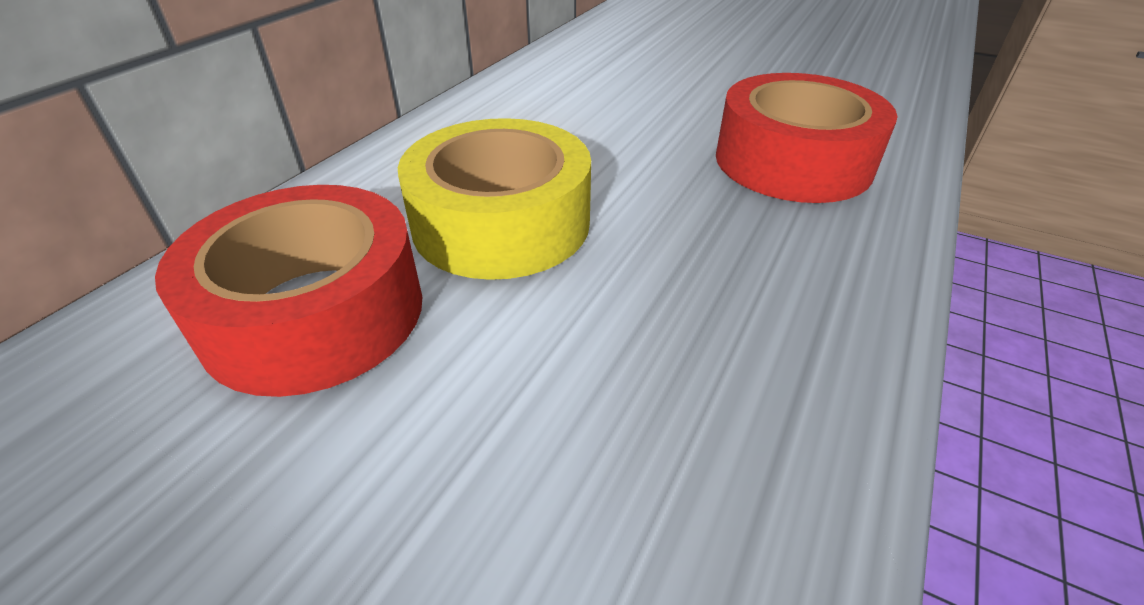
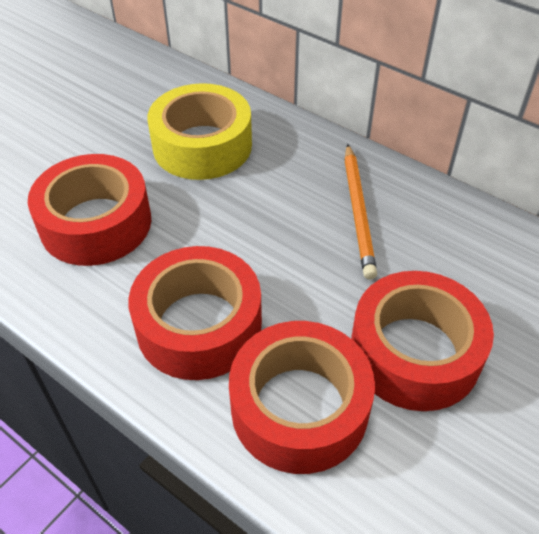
orange pencil: none = 0 -> [344,144,377,280] = 1
red tape: [155,185,422,397] [716,73,898,203] = 2 -> [28,154,151,266] [128,246,262,380] [229,321,375,474] [351,271,494,411] = 4

